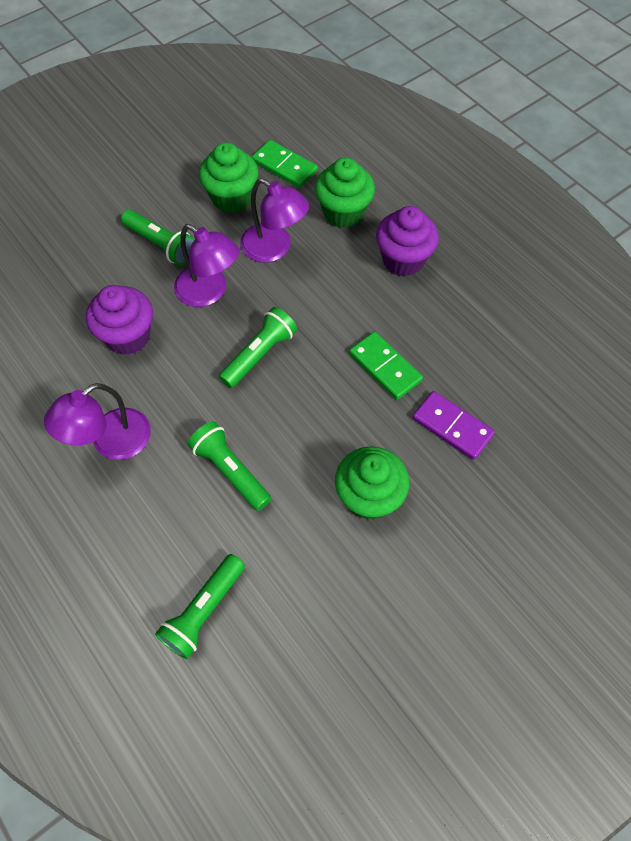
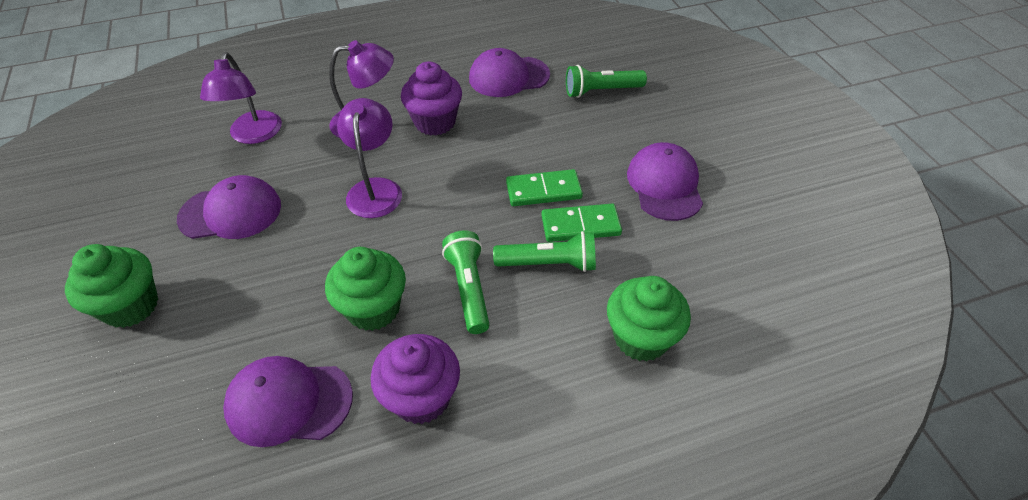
green flashlight: [121,210,195,266] [155,554,245,659] [188,421,271,511] [219,307,297,388] = 4 -> [442,230,490,334] [493,231,596,272] [566,65,647,98] = 3
purple cap: none = 0 -> [177,175,281,239] [223,356,353,447] [469,48,550,97] [627,142,703,221] = 4
purple domino: [412,391,495,460] = 1 -> none = 0

